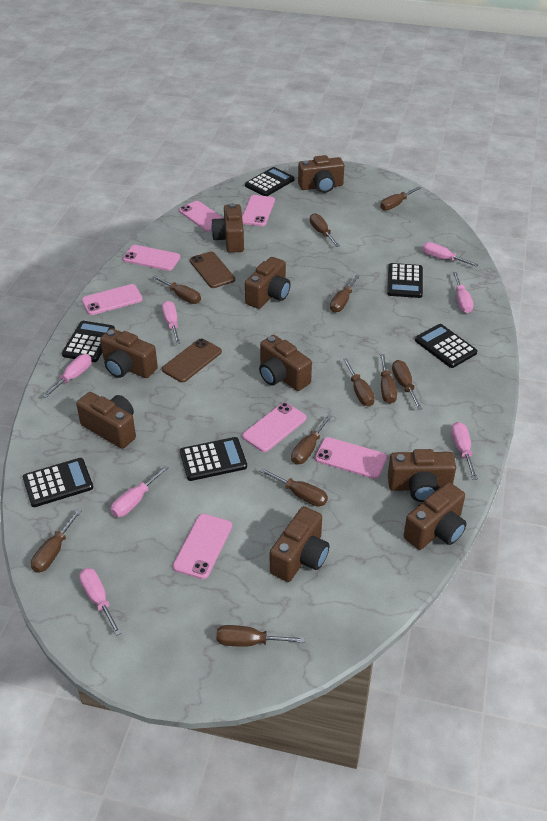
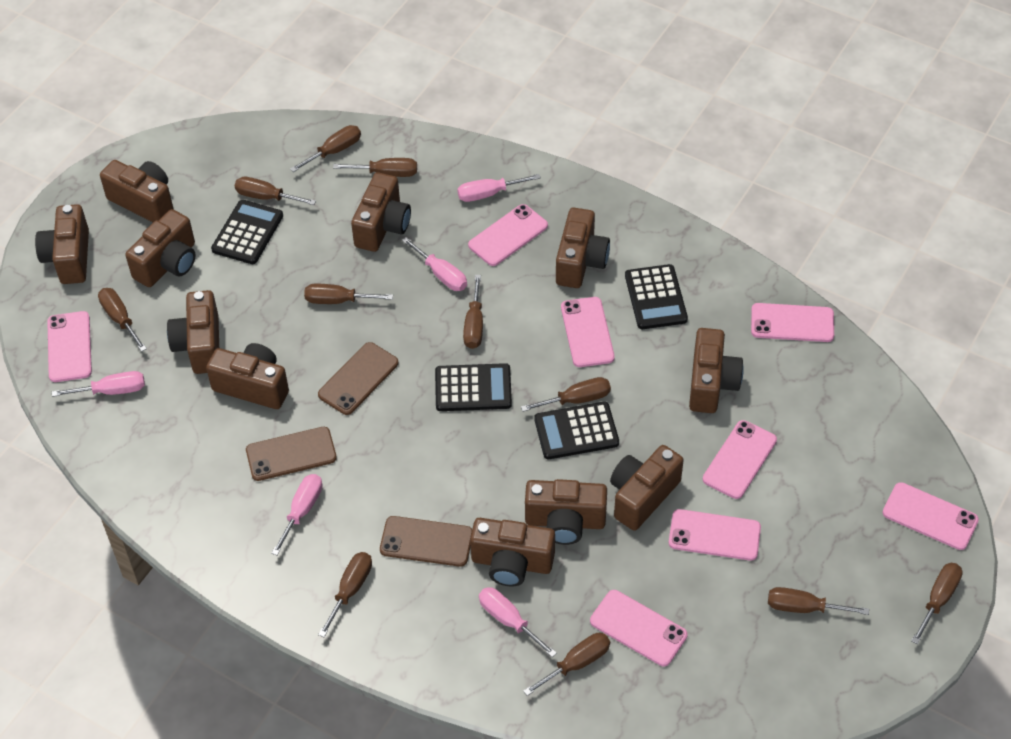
black calculator: [23,458,93,507] [62,321,115,362] [180,437,247,481] [245,167,294,196] [387,263,423,298] [415,324,477,368] = 6 -> [211,200,283,264] [435,363,512,411] [534,402,619,459] [625,264,688,329] = 4
brown camera: [76,392,136,449] [100,328,158,378] [211,203,244,253] [245,257,291,309] [259,335,312,391] [270,506,330,582] [298,155,344,193] [388,449,456,502] [404,482,467,550] = 9 -> [35,204,89,284] [100,160,174,222] [125,209,196,287] [167,290,219,374] [206,343,289,409] [351,172,411,252] [470,518,555,587] [525,479,607,545] [556,208,610,288] [610,445,684,531] [689,328,744,413] = 11
brown phone: [162,339,222,382] [190,251,235,288] = 2 -> [246,427,337,481] [318,342,399,415] [380,516,472,567] = 3
pink phone: [82,284,143,315] [123,245,181,271] [173,514,232,579] [179,201,223,232] [242,195,275,226] [242,402,307,452] [315,437,387,479] = 7 -> [47,311,92,382] [468,204,548,266] [561,297,615,367] [590,590,688,666] [669,509,761,561] [703,420,777,499] [751,303,834,342] [882,482,979,550] = 8
pink screwdriver: [42,354,92,398] [79,568,121,636] [111,465,169,517] [162,301,180,344] [423,242,479,267] [451,422,478,480] [453,272,473,313] = 7 -> [52,371,145,397] [271,474,322,555] [402,237,467,291] [457,174,541,202] [479,587,557,657] = 5

